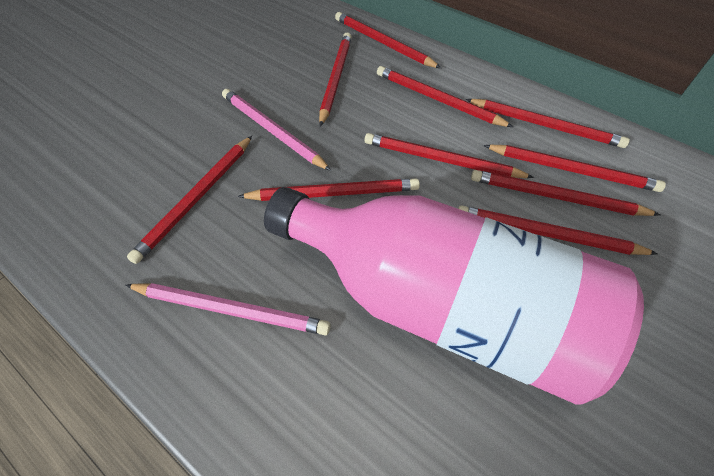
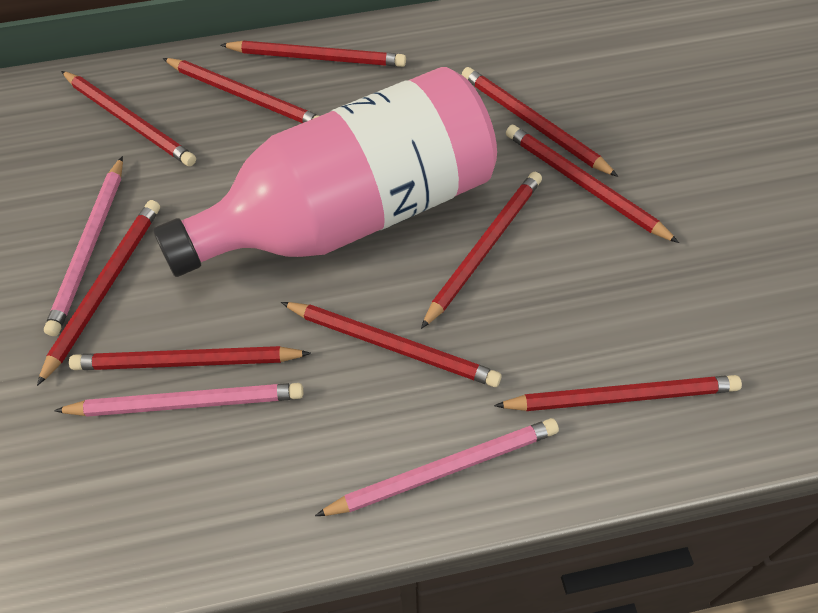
pink pencil: [126,283,331,335] [222,89,331,171] = 2 -> [44,156,123,336] [54,383,303,417] [315,418,559,516] = 3

